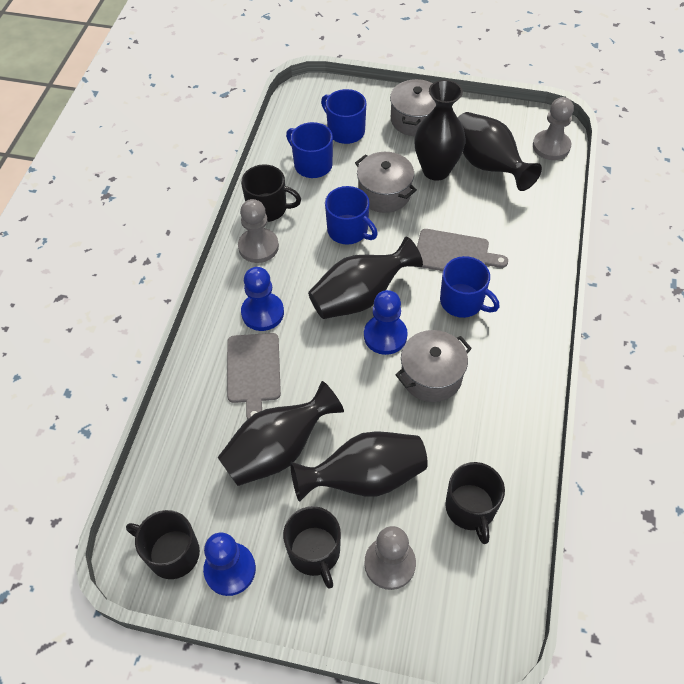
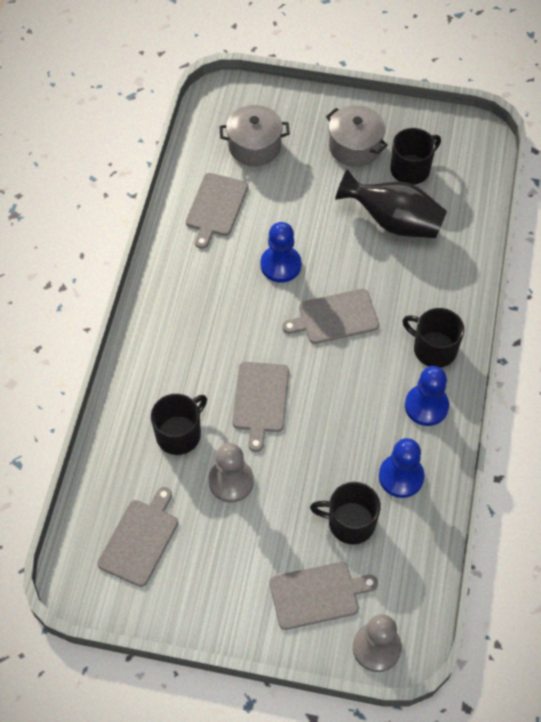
black vase: [218,381,344,486] [290,431,428,502] [308,237,423,319] [414,80,466,181] [458,112,542,191] = 5 -> [335,169,447,238] = 1
blue mug: [286,122,333,178] [321,89,366,144] [325,186,378,245] [440,256,500,318] = 4 -> none = 0
grey cutting board: [227,333,281,420] [417,229,508,271] = 2 -> [97,487,178,587] [186,173,248,249] [232,362,289,452] [269,562,378,630] [282,289,379,344] = 5
grey pawn: [238,199,279,263] [364,526,416,590] [533,97,574,160] = 3 -> [209,443,254,503] [353,614,402,672] = 2
grey pot: [355,152,417,213] [390,79,436,136] [395,330,472,402] = 3 -> [219,105,290,166] [326,105,388,167] = 2

